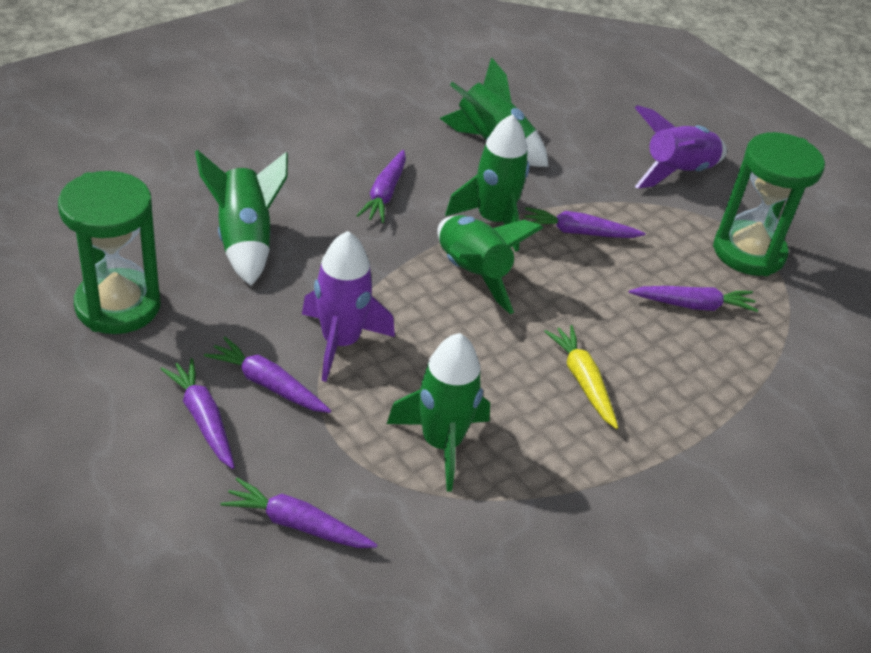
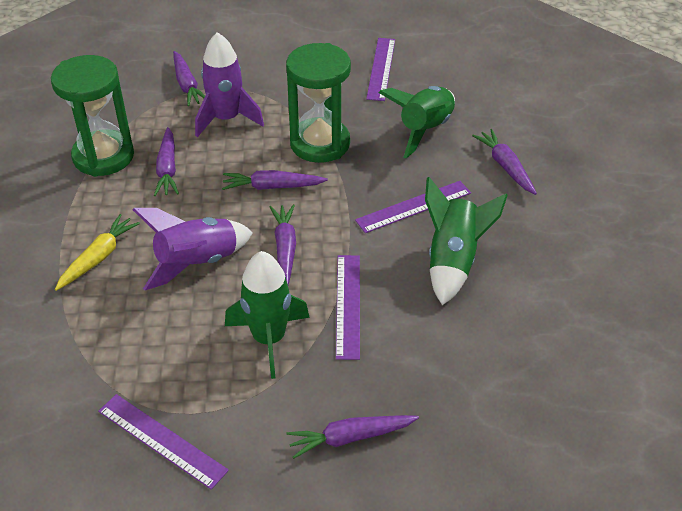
green rocket: [195,150,288,286] [387,333,490,492] [438,215,543,314] [439,57,548,167] [445,114,530,252] = 5 -> [225,251,310,379] [379,86,455,159] [425,177,508,305] = 3
purple ruler: none = 0 -> [98,394,229,490] [336,255,360,360] [355,181,471,233] [366,38,395,101] = 4

